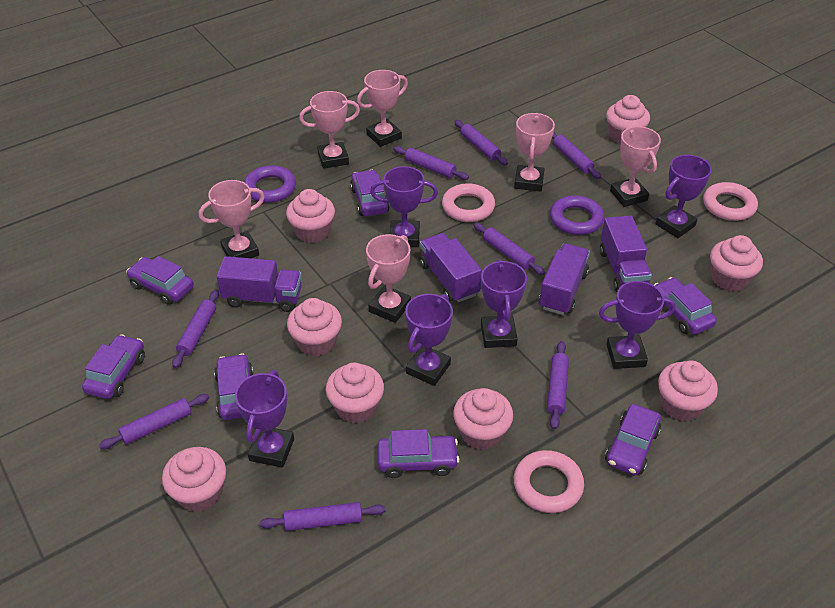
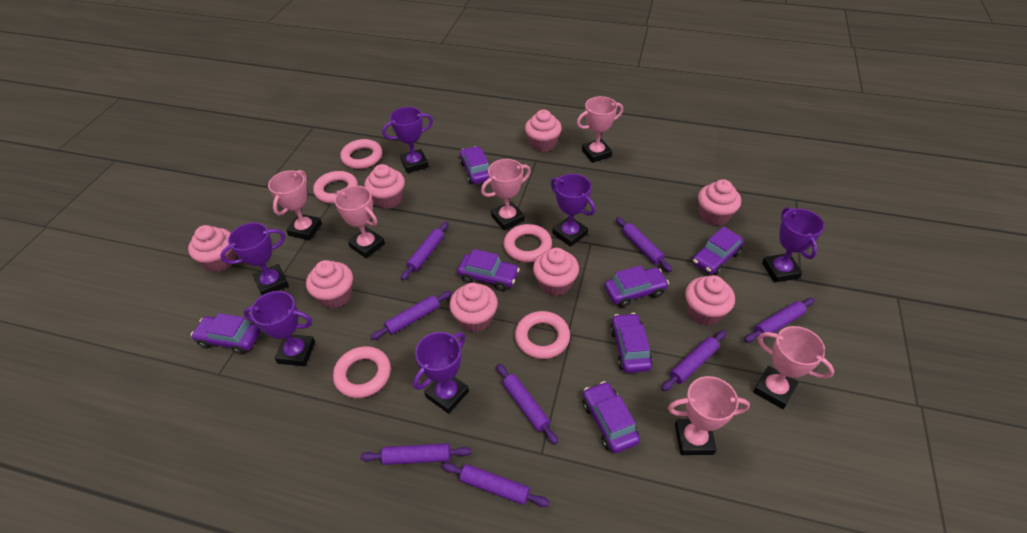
pink ring: [442,183,495,222] [514,450,584,513] [703,182,758,221] = 3 -> [313,171,358,204] [333,346,391,398] [340,139,382,169] [503,224,552,262] [515,311,570,359] = 5
purple ring: [244,165,296,203] [550,195,604,235] = 2 -> none = 0
purple truck: [217,256,302,312] [419,233,482,302] [539,244,590,315] [600,215,652,292] = 4 -> none = 0

